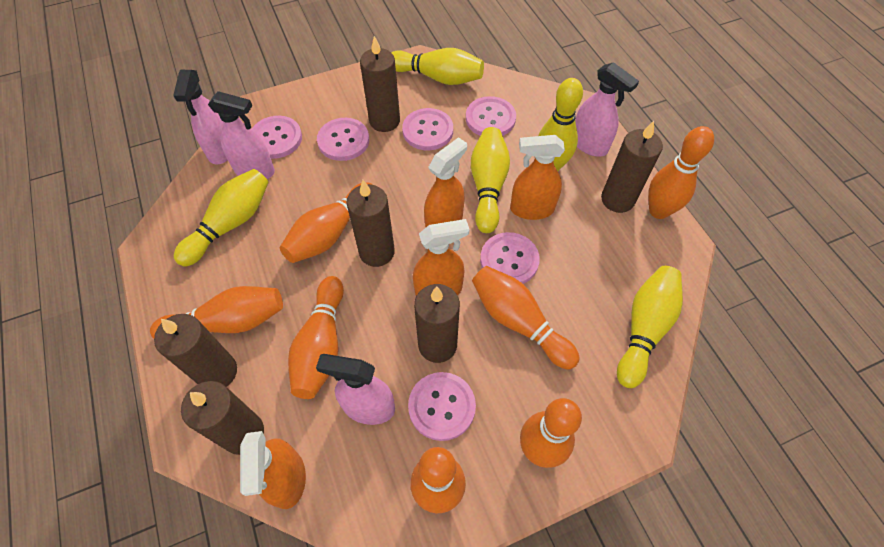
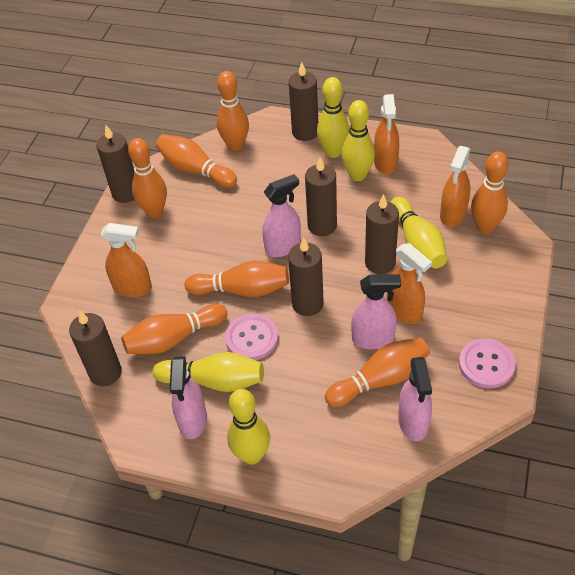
pink button: [251,116,302,159] [317,118,369,161] [402,108,453,150] [408,372,476,441] [466,96,516,136] [480,232,540,284] = 6 -> [225,314,278,360] [459,338,516,388] = 2

